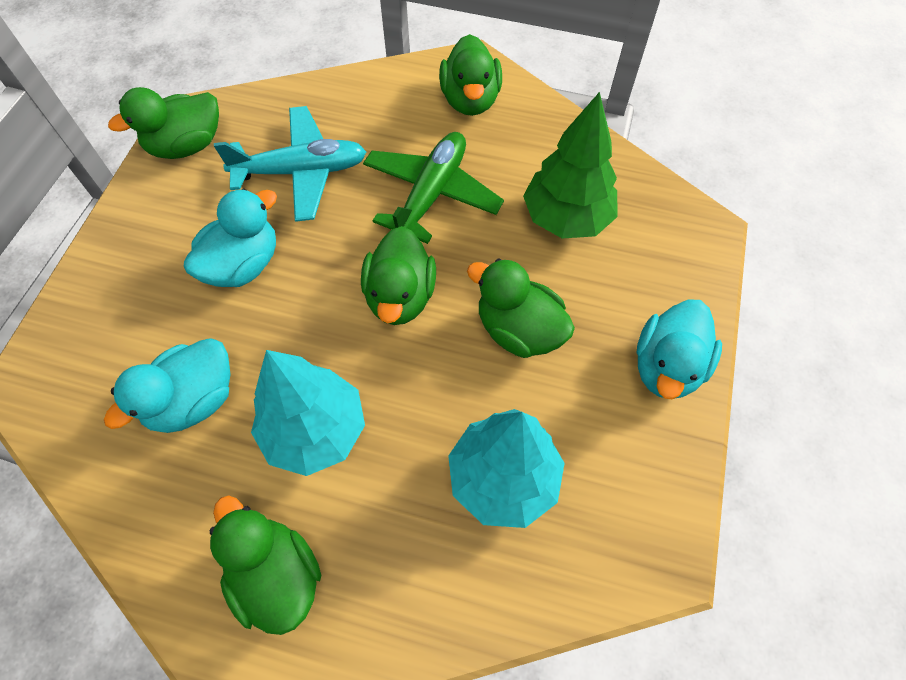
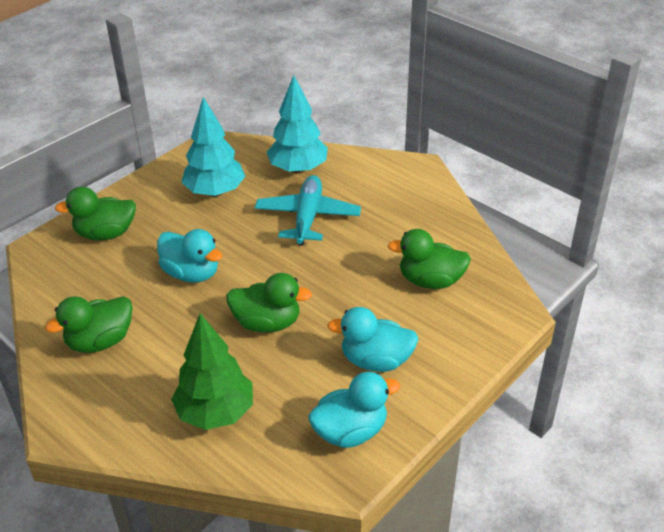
green duck: [108,87,219,159] [210,495,321,635] [361,226,436,325] [439,34,502,116] [467,258,575,358] = 5 -> [45,296,133,353] [55,186,136,241] [226,273,312,332] [388,229,471,289] = 4
green plane: [363,132,504,244] = 1 -> none = 0

